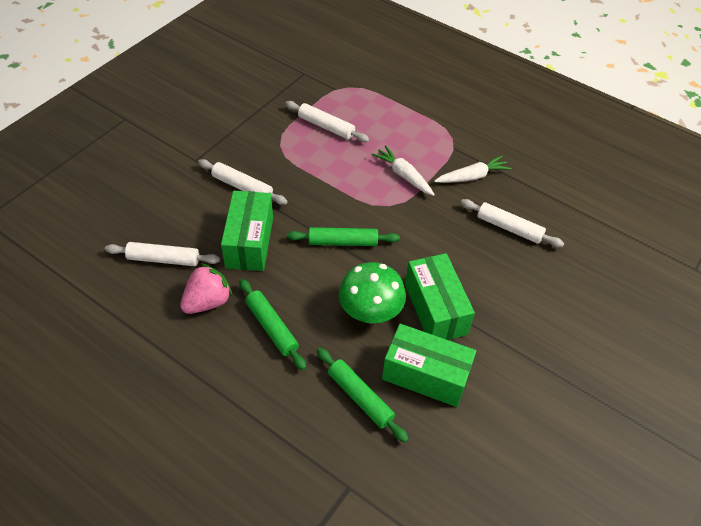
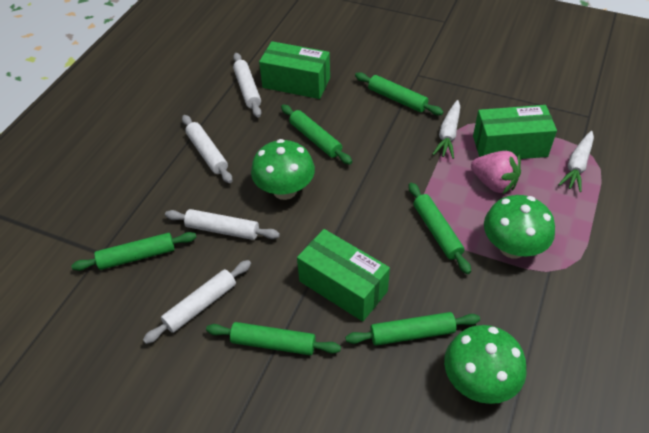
green mushroom: [338,262,406,323] = 1 -> [251,139,315,200] [444,325,527,404] [484,195,555,258] = 3
green rolling pin: [239,279,306,370] [287,227,400,246] [317,348,409,443] = 3 -> [71,232,197,271] [206,322,341,355] [281,105,352,165] [345,312,480,346] [355,72,443,115] [409,183,471,274] = 6

